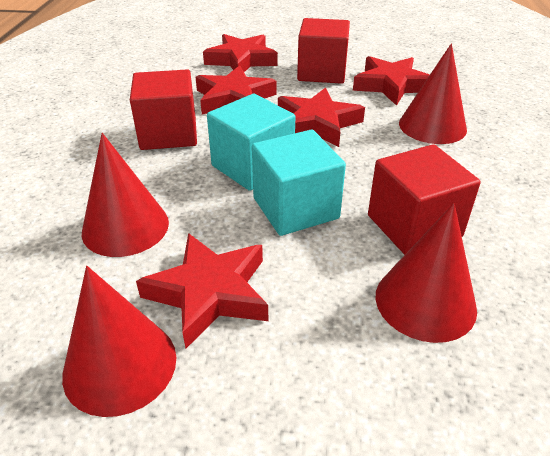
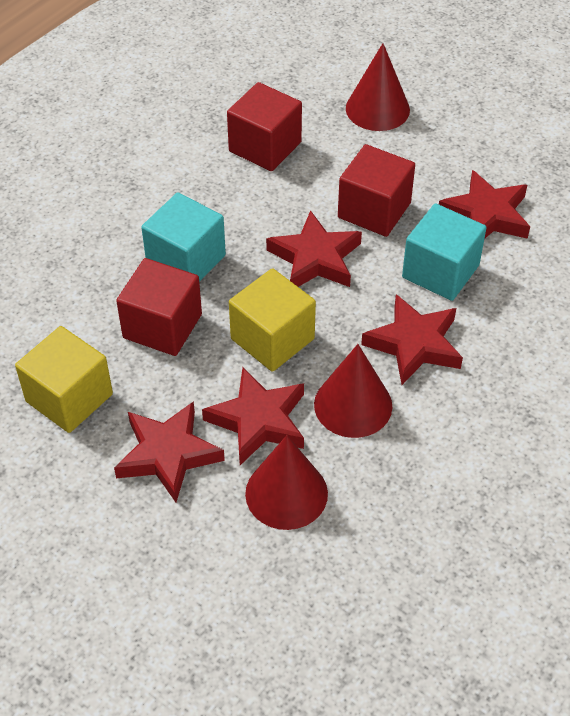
red cone: [62,266,176,417] [82,133,169,257] [375,203,477,343] [399,43,467,144] = 4 -> [245,435,328,530] [314,344,392,438] [346,43,410,131] = 3
yellow cube: none = 0 -> [15,326,113,433] [229,268,316,372] = 2

